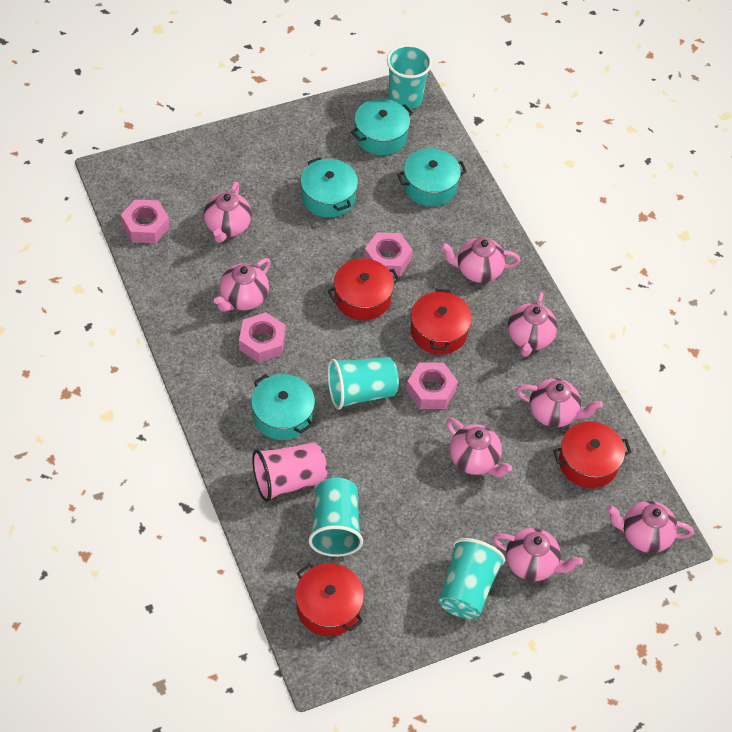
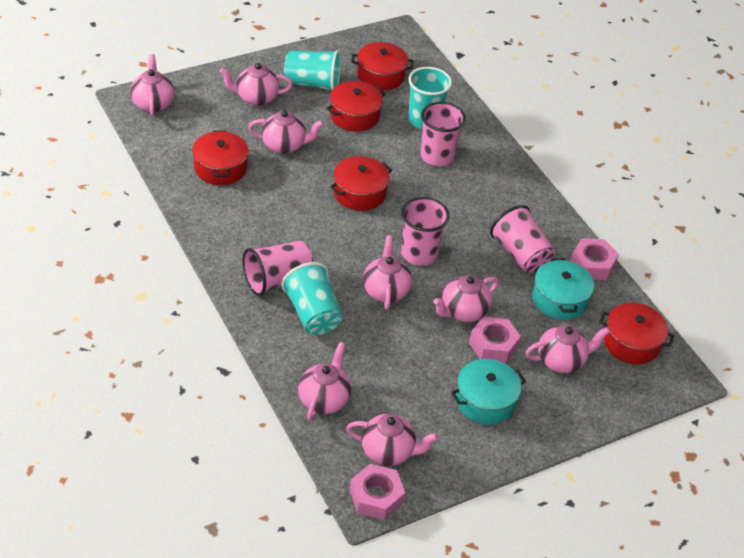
pink cup: [252,442,327,502] = 1 -> [243,241,313,296] [401,197,450,266] [421,102,466,166] [490,205,555,273] = 4
pink nut: [121,199,170,243] [239,312,286,363] [364,232,413,276] [406,363,458,409] = 4 -> [350,464,405,520] [469,316,521,363] [570,238,619,280] = 3
red pot: [295,563,364,636] [328,258,400,321] [411,289,472,354] [553,421,631,488] = 4 -> [192,130,249,185] [326,81,385,132] [330,156,392,211] [351,42,414,90] [599,303,674,364] = 5
turquoise cup: [309,478,363,557] [328,357,399,410] [387,45,432,109] [439,538,505,619] = 4 -> [281,262,342,335] [284,50,341,90] [408,67,452,129] = 3
turquoise pot: [251,374,315,440] [300,157,358,218] [351,99,413,155] [397,148,467,206] = 4 -> [451,359,526,425] [532,258,594,320] = 2

